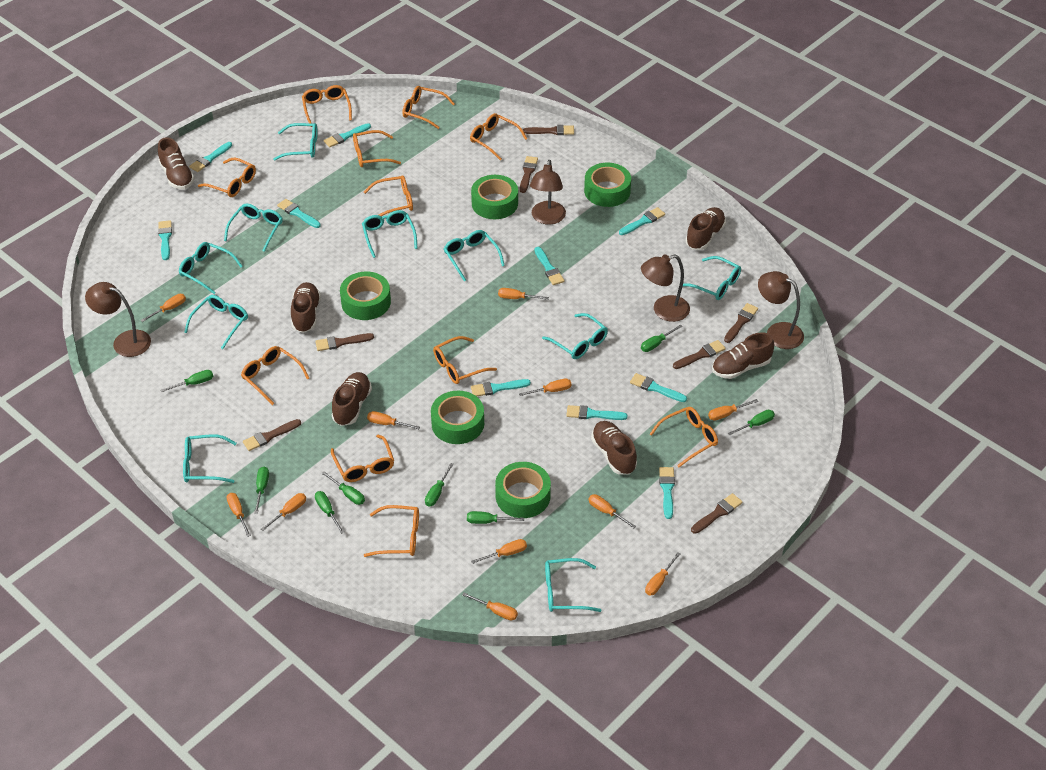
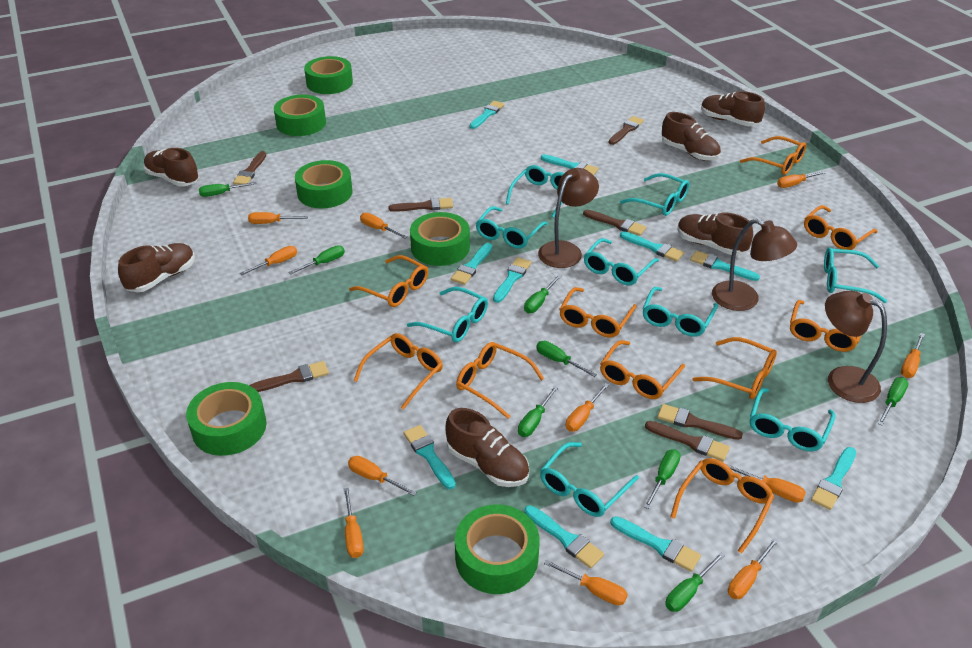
brown lamp: [85,282,151,357] [530,160,566,225] [641,254,690,322] [758,271,804,349] = 4 -> [538,168,599,268] [712,219,797,311] [825,291,887,403] = 3
green tape: [340,272,391,320] [431,391,484,444] [471,175,518,219] [495,462,551,518] [584,163,631,207] = 5 -> [186,382,266,456] [274,95,326,136] [295,160,352,209] [304,56,353,94] [410,212,470,266] [455,504,540,594] = 6
orange glasses: [198,158,256,197] [241,346,309,405] [302,85,352,127] [331,435,394,482] [353,130,401,167] [363,505,419,557] [364,176,413,216] [402,86,455,129] [433,336,497,384] [470,113,527,161] [650,407,718,467] = 11 -> [349,255,428,307] [354,333,443,410] [456,342,544,419] [559,287,637,338] [600,340,685,399] [671,458,774,554] [692,337,777,399] [740,136,806,175] [790,300,862,352] [804,205,877,250] = 10
turquoise glasses: [179,242,243,294] [183,434,236,483] [184,295,248,349] [224,204,283,252] [274,123,318,161] [362,210,418,258] [444,230,505,281] [542,313,608,359] [545,558,602,612] [682,256,741,300] = 10 -> [407,287,488,342] [476,206,548,249] [506,165,564,218] [540,442,639,517] [584,238,659,285] [620,173,689,216] [643,287,718,337] [750,388,835,451] [824,247,887,303] = 9

